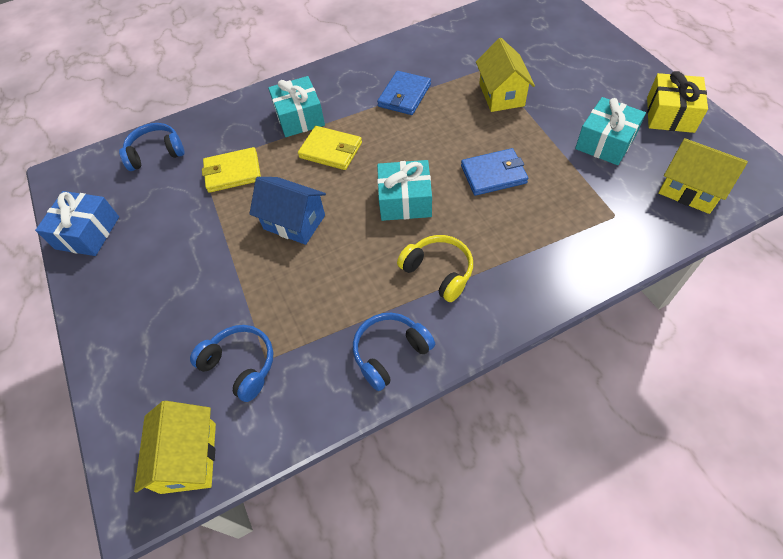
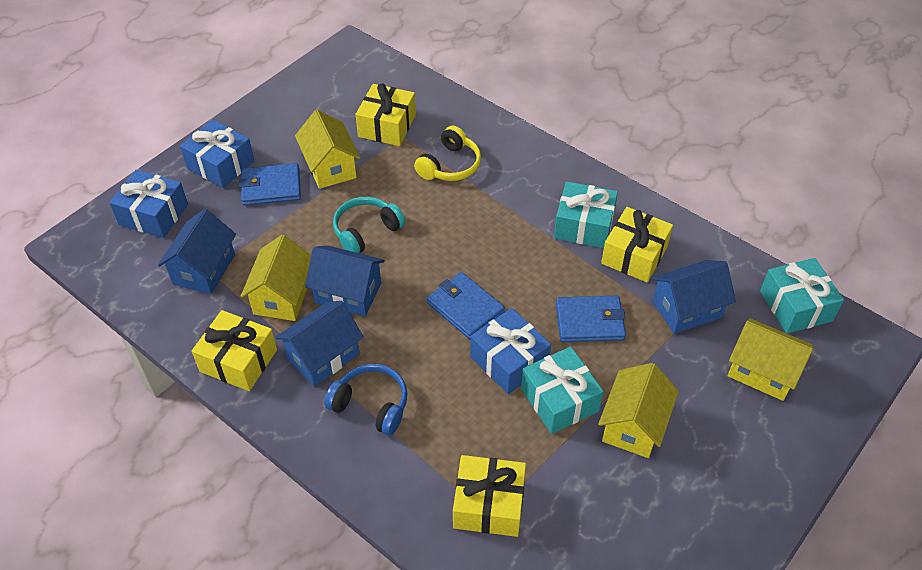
blue gift: [35,191,119,256] = 1 -> [109,170,188,238] [180,119,254,188] [470,308,551,394] = 3
blue headphones: [119,123,184,171] [190,325,273,402] [353,313,435,391] = 3 -> [324,364,408,435] = 1
blue house: [249,177,326,245] = 1 -> [158,209,236,294] [275,301,364,386] [305,245,385,316] [651,260,736,334] = 4
blue wallet: [377,71,431,115] [461,148,528,196] = 2 -> [239,163,301,206] [427,272,505,339] [556,296,626,342] = 3
turquoise headphones: none = 0 -> [333,197,405,253] = 1
yellow gift: [647,71,708,133] = 1 -> [192,310,277,391] [355,83,416,146] [453,455,526,537] [601,207,673,282] = 4
yellow house: [134,401,216,494] [476,38,535,112] [658,138,748,214] = 3 -> [240,235,311,321] [295,110,360,189] [598,363,679,458] [728,318,813,401] = 4
yellow wallet: [202,147,261,193] [298,126,362,170] = 2 -> none = 0

